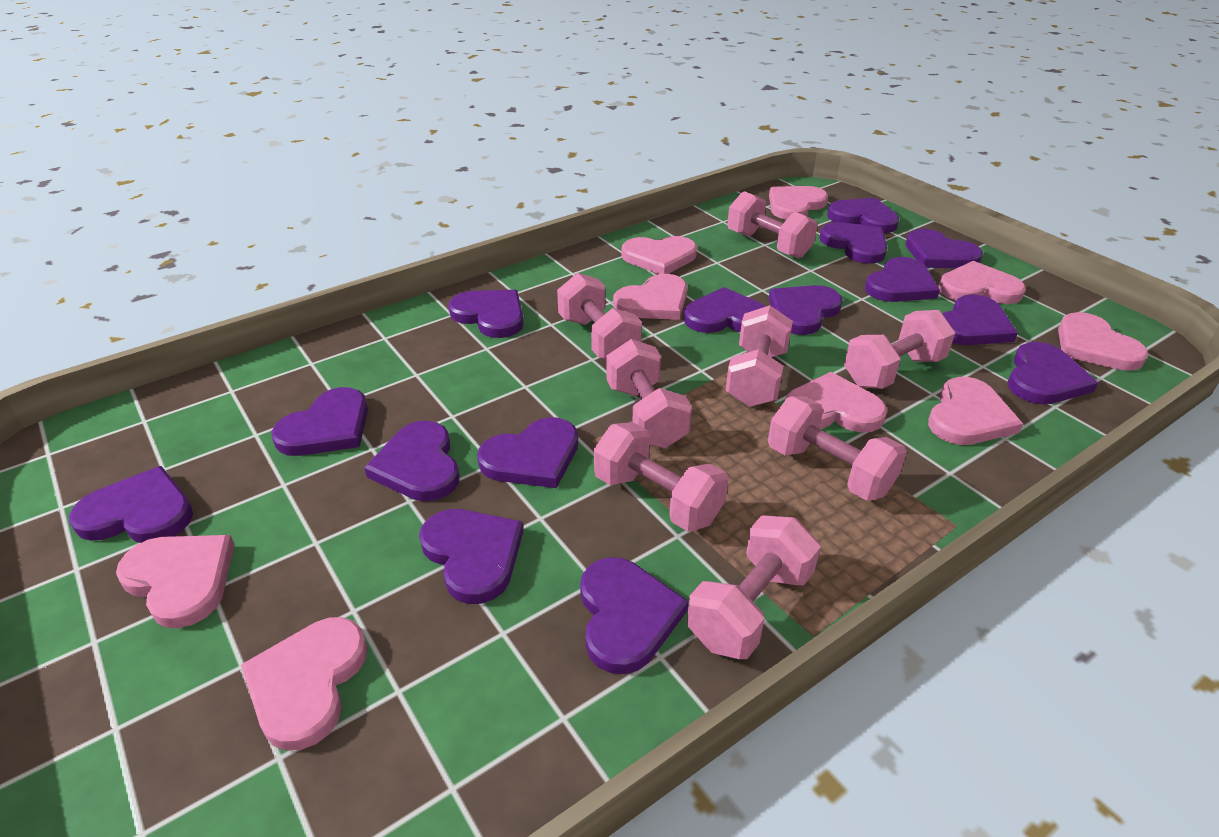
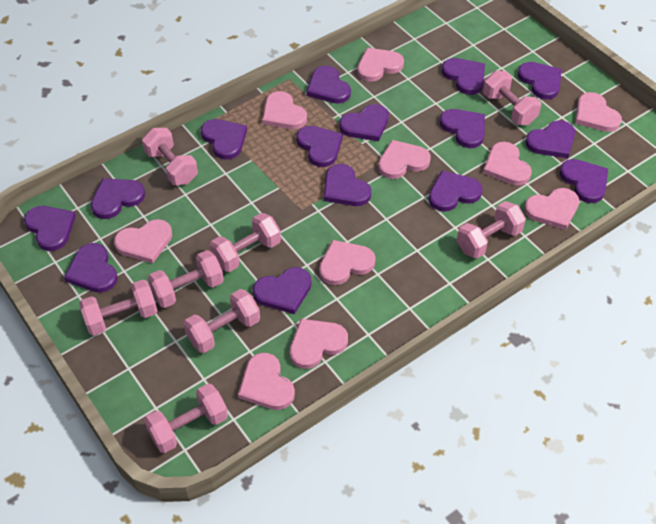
pink heart: [116,535,235,628] [241,617,368,751] [613,274,687,320] [622,236,697,274] [769,186,828,220] [785,372,887,433] [928,377,1023,445] [939,261,1026,304] [1058,312,1148,371] = 9 -> [114,219,172,263] [238,353,295,410] [262,91,307,129] [290,319,348,369] [319,240,375,285] [357,48,404,82] [378,140,431,179] [483,142,532,185] [524,188,579,230] [575,92,622,132] = 10

